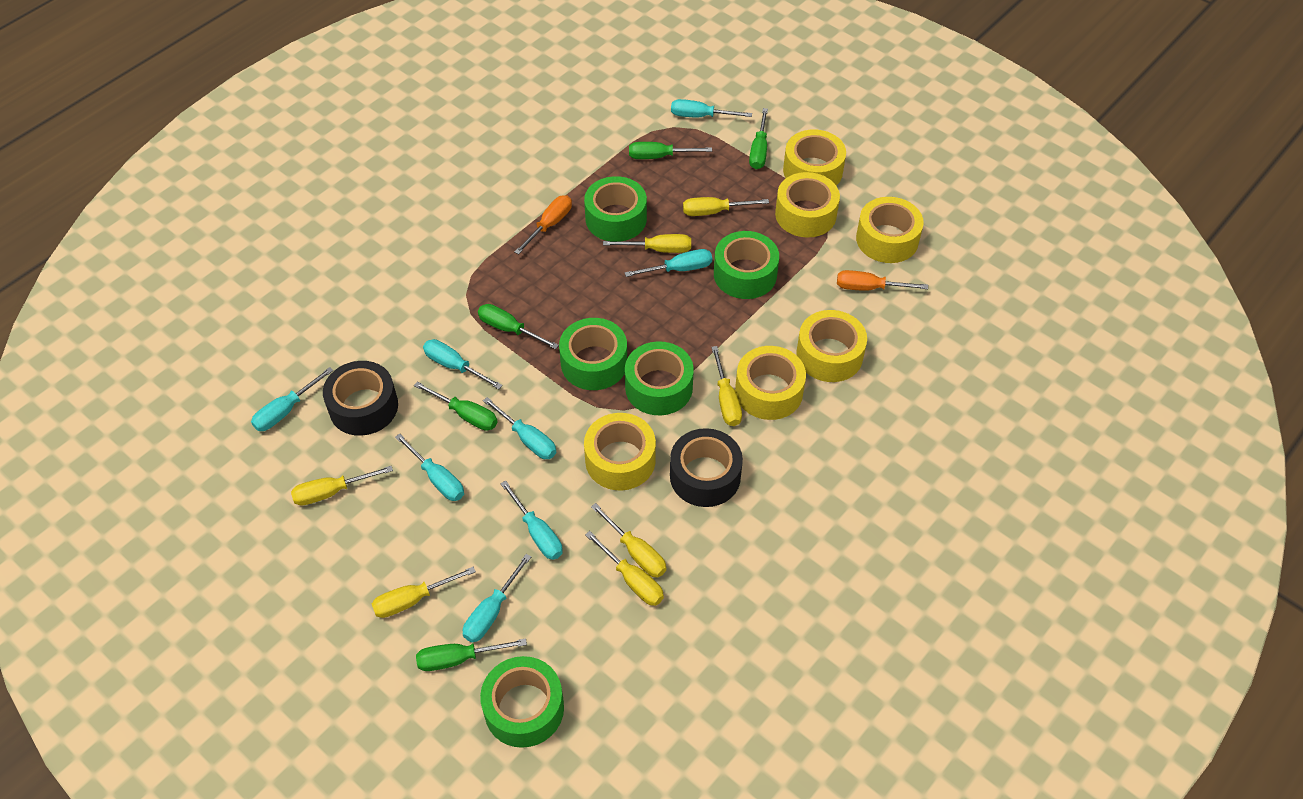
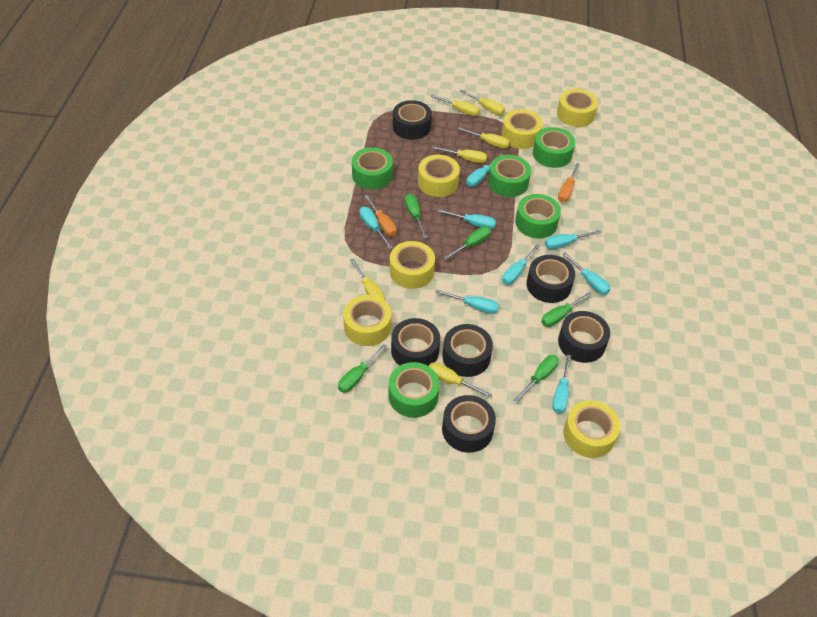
black tape: [323,361,398,436] [670,428,743,507] = 2 -> [391,318,440,366] [393,100,432,140] [442,324,493,377] [442,395,496,453] [526,255,575,303] [558,311,610,363] = 6
yellow screwdriver: [291,466,393,506] [372,566,476,618] [585,531,664,606] [591,503,666,577] [603,234,691,253] [683,197,769,216] [711,346,742,426] = 7 -> [350,259,385,301] [429,362,492,398] [430,95,480,116] [432,146,487,163] [457,127,510,148] [460,89,505,115] = 6

